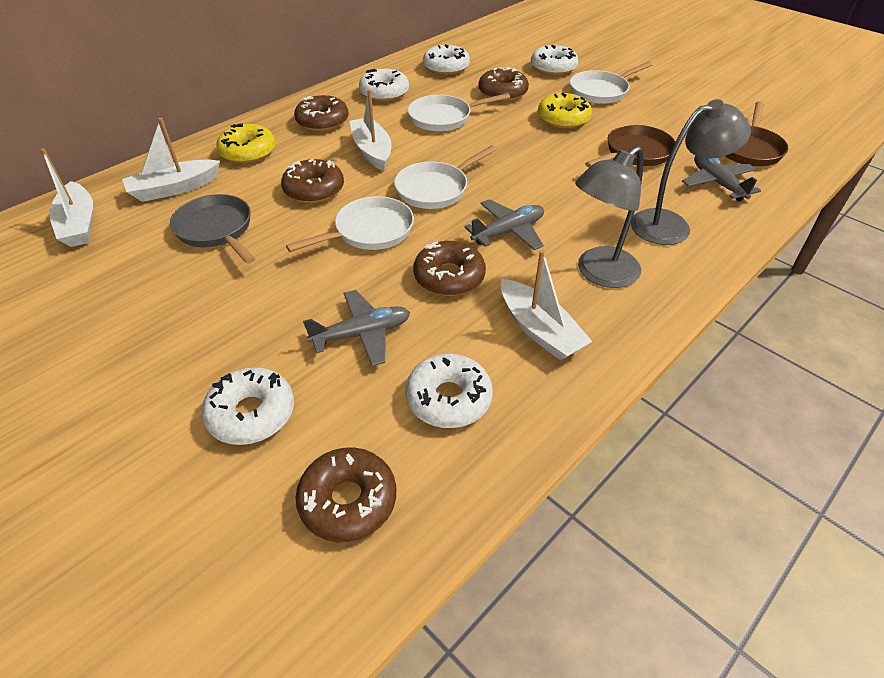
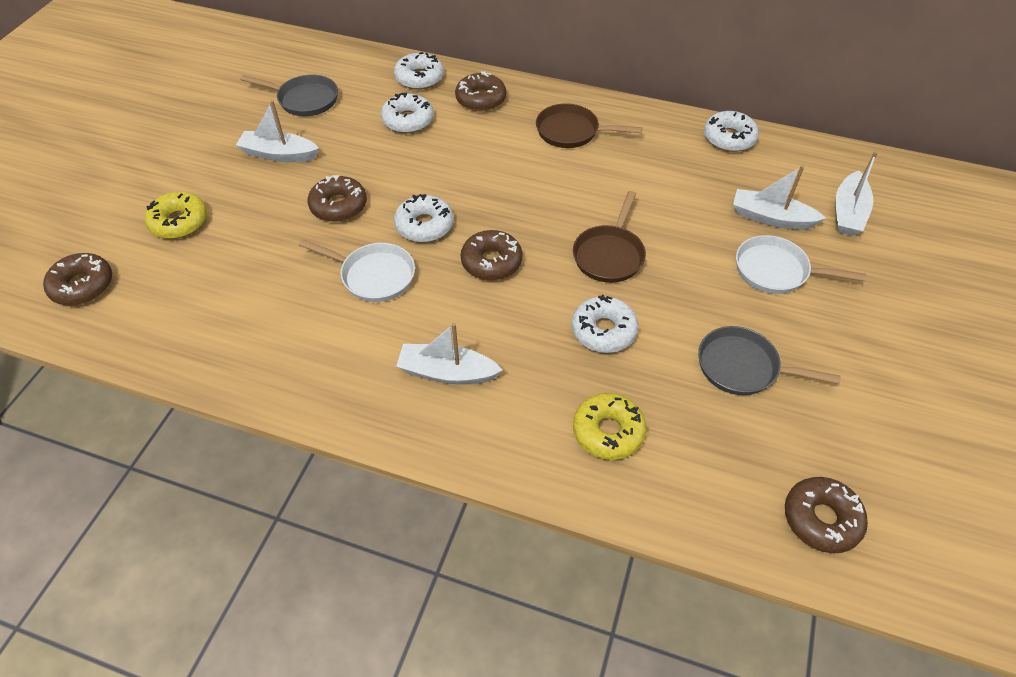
grey lamp: [575,146,644,288] [631,99,751,245] = 2 -> none = 0
grey pan: [170,194,255,264] = 1 -> [240,75,338,116] [698,326,841,395] = 2
grey plane: [303,290,410,366] [464,199,544,250] [682,155,761,202] = 3 -> none = 0
white pan: [286,196,414,252] [394,145,496,209] [408,93,510,132] [570,61,653,104] = 4 -> [299,239,415,302] [736,235,866,294] = 2

